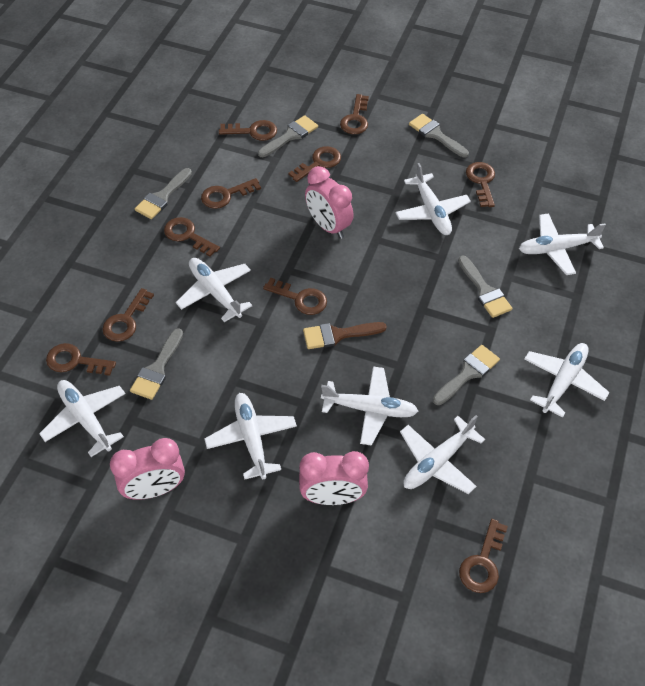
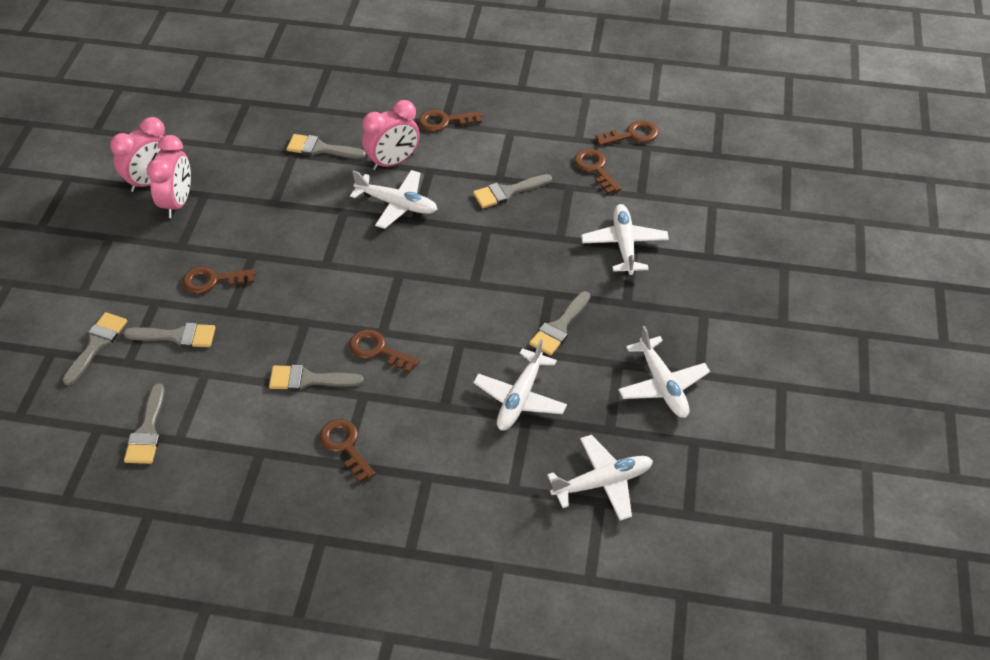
brown brush: [303,322,387,349] = 1 -> none = 0
brown key: [46,343,116,376] [102,288,154,342] [164,217,220,257] [201,178,261,209] [219,120,277,141] [263,278,327,315] [288,146,341,182] [340,94,369,134] [459,519,508,593] [466,162,495,207] = 10 -> [182,266,255,294] [319,419,376,483] [349,329,419,373] [419,110,482,131] [574,149,621,194] [595,120,659,146] = 6
grey brush: [130,328,183,400] [135,168,192,219] [258,115,318,157] [409,114,469,158] [433,345,500,405] [458,255,512,318] = 6 -> [63,312,127,385] [123,323,216,348] [124,383,165,464] [269,365,364,391] [287,134,366,158] [473,174,552,208] [529,291,590,356] = 7
white plane: [39,380,125,457] [176,258,252,322] [204,393,297,480] [321,366,418,446] [395,163,471,235] [400,415,485,494] [519,213,606,275] [524,343,610,418] = 8 -> [350,170,438,229] [473,339,567,431] [547,435,653,521] [581,204,669,275] [618,326,710,418] = 5

